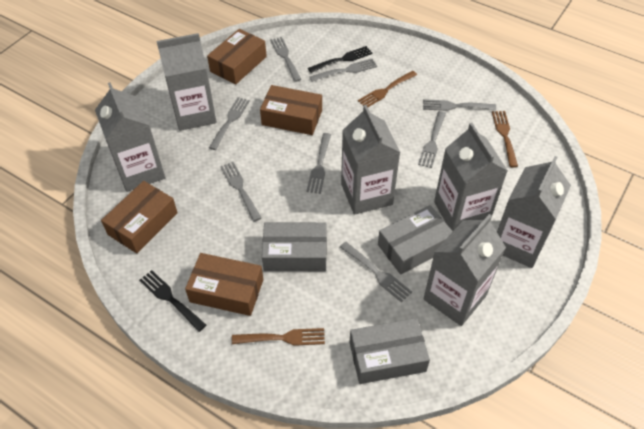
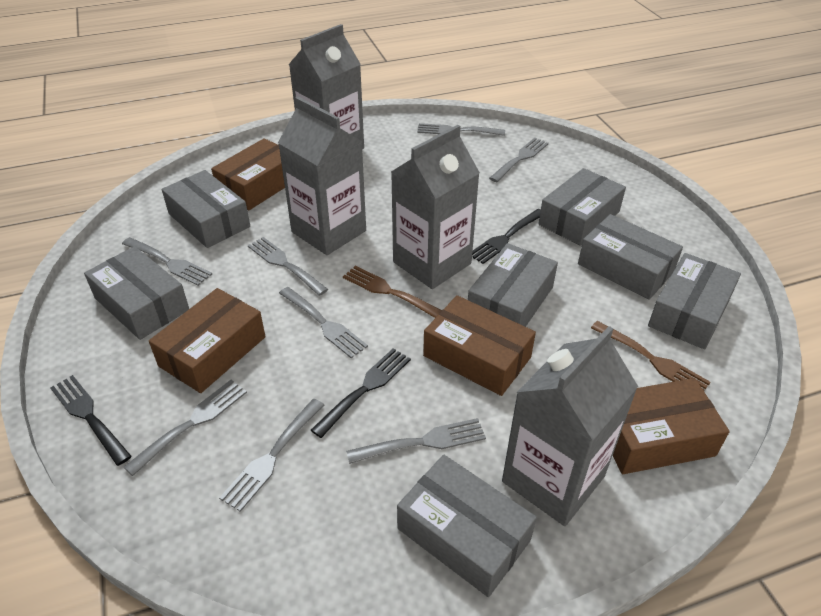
black fork: [139,270,206,332] [308,46,372,73] = 2 -> [51,375,132,466] [311,348,411,438] [472,209,541,264] = 3
brown fork: [232,328,325,346] [358,71,417,107] [492,111,518,167] = 3 -> [343,266,442,318] [591,321,711,391] = 2
grey box: [262,222,327,271] [350,318,430,384] [378,205,453,275] = 3 -> [84,246,189,340] [162,170,250,248] [397,455,537,597] [468,243,558,327] [538,168,626,246] [578,214,683,300] [648,253,741,349] = 7
grey carton: [95,82,165,192] [157,33,217,131] [341,105,401,215] [423,214,506,326] [434,123,508,231] [497,156,571,268] = 6 -> [278,97,366,255] [289,24,364,149] [391,125,480,289] [502,326,638,526] = 4

